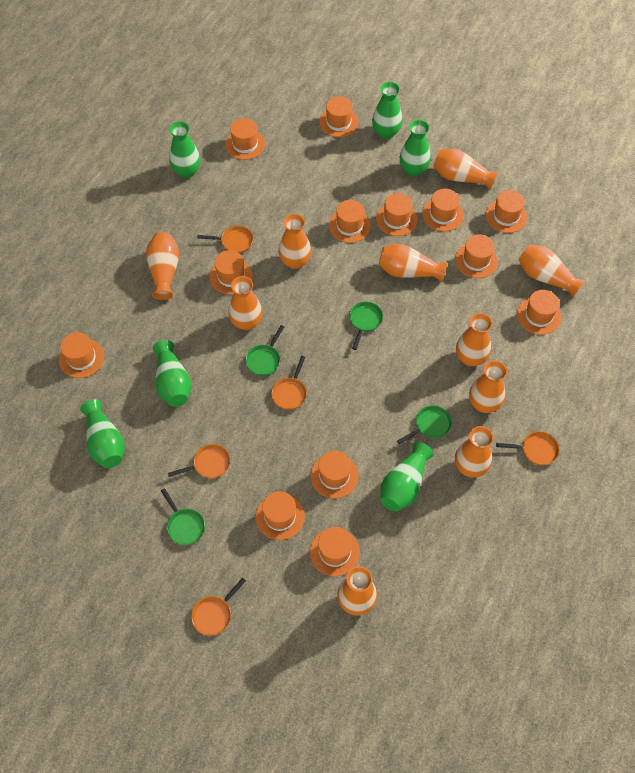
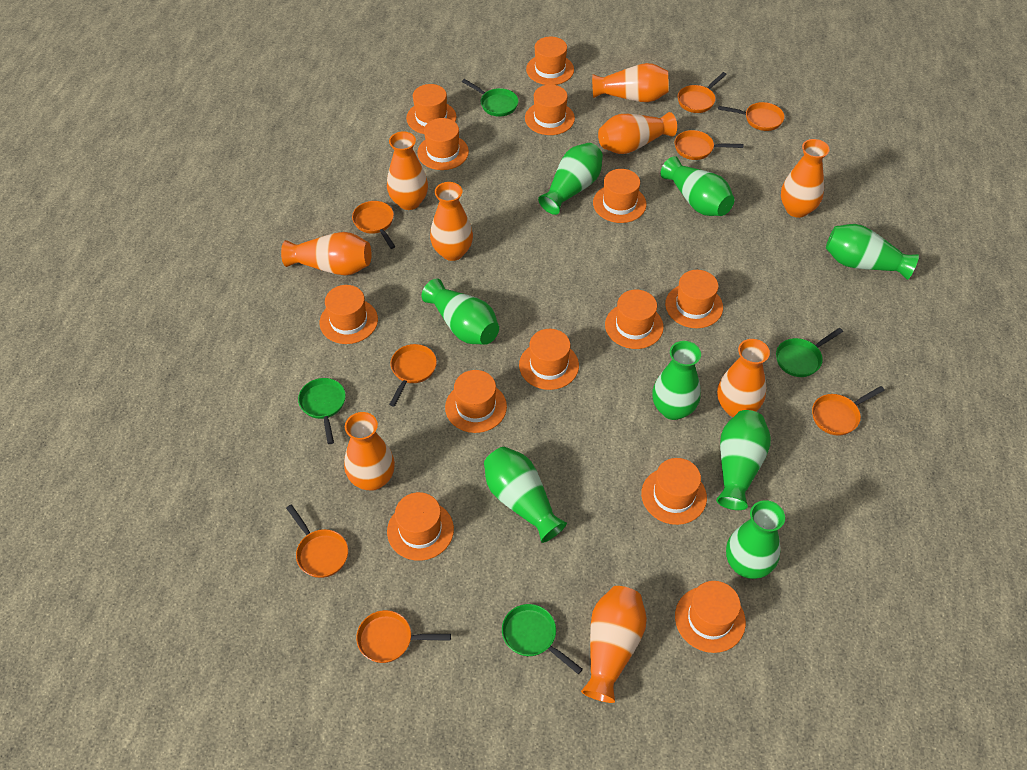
green vase: [80,399,125,468] [153,340,192,407] [169,121,201,178] [372,82,403,139] [381,442,434,512] [400,120,431,176] = 6 -> [422,279,499,345] [484,447,567,543] [538,143,603,215] [652,341,701,420] [661,156,735,216] [716,410,771,510] [726,500,785,579] [826,224,919,280] = 8
orange pan: [168,444,230,478] [191,578,246,636] [197,226,253,253] [271,356,307,410] [496,431,559,465] = 5 -> [286,504,348,578] [352,201,396,249] [356,610,451,663] [389,344,437,407] [675,130,743,160] [678,72,727,113] [718,102,785,131] [812,386,885,436] = 8
orange vase: [146,232,179,300] [228,276,263,330] [279,214,311,269] [337,566,377,616] [379,244,447,282] [433,148,498,190] [455,426,493,478] [456,313,492,366] [469,361,507,413] [519,245,585,297] = 10 -> [281,232,371,275] [344,412,395,491] [387,132,428,210] [430,182,473,261] [581,586,647,703] [592,63,669,102] [598,112,677,154] [717,339,770,417] [781,139,830,218] = 9

